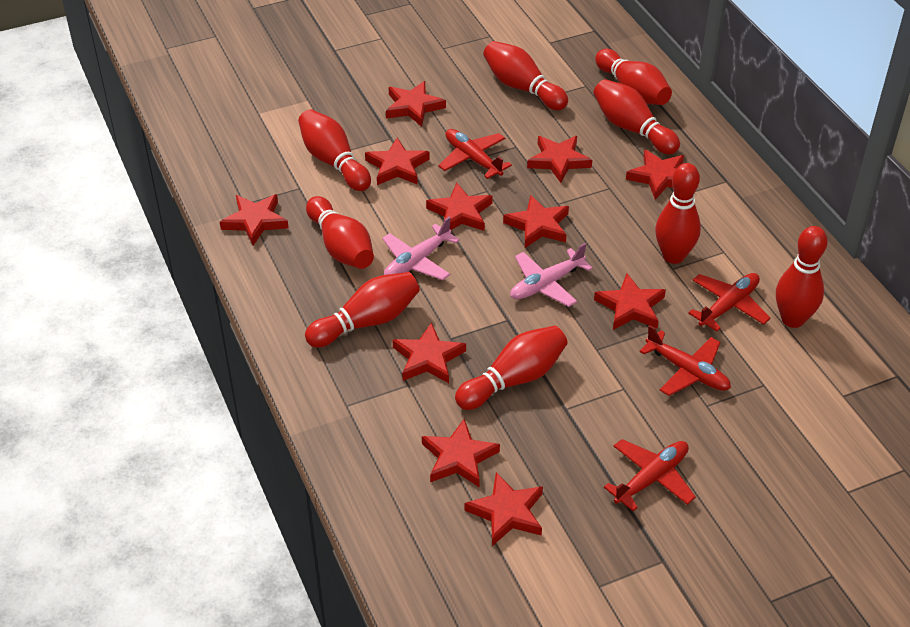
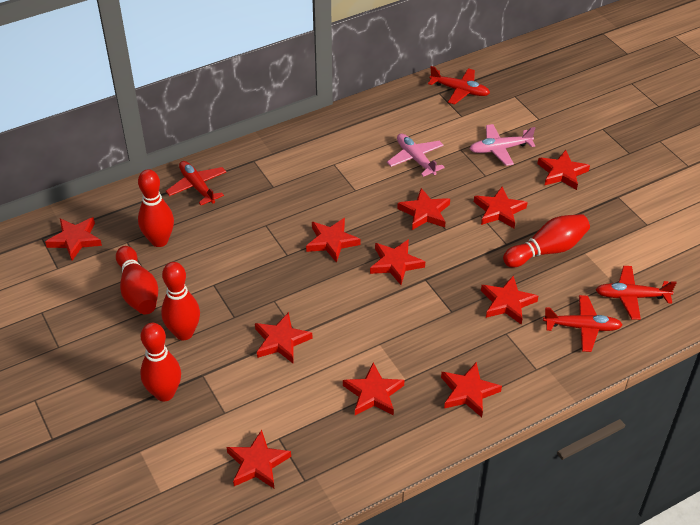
red bowling pin: [298,109,371,191] [305,272,420,348] [306,196,374,269] [455,325,568,410] [483,41,568,110] [593,79,680,155] [595,49,672,105] [655,163,701,264] [776,226,828,328] = 9 -> [116,246,158,315] [138,169,174,247] [140,323,181,402] [161,262,200,340] [503,214,590,267] = 5

